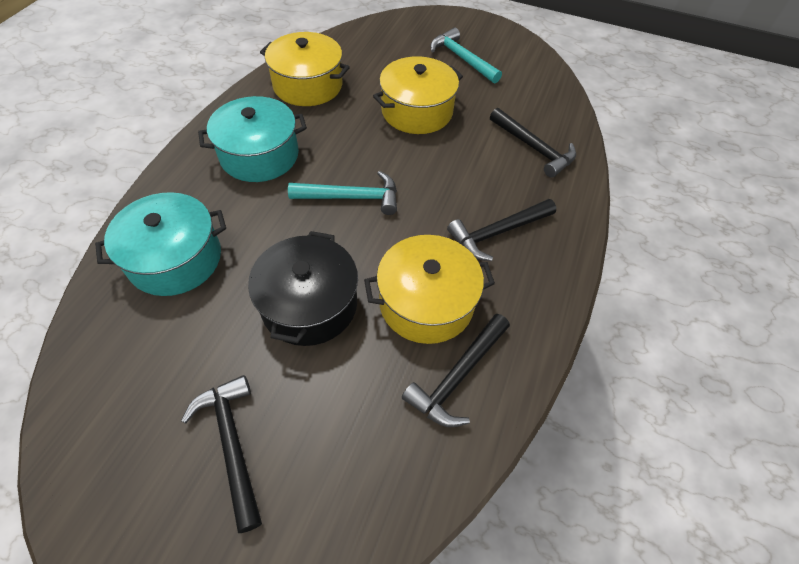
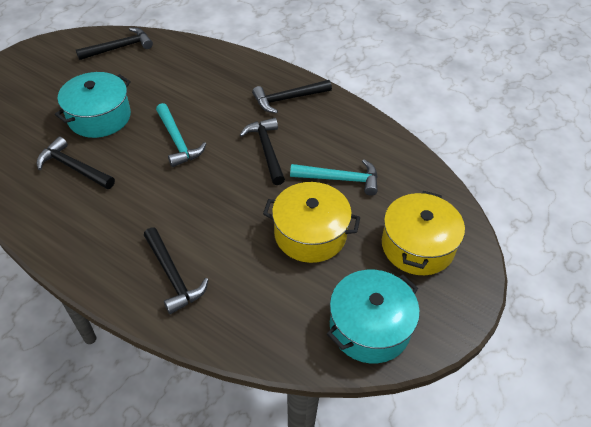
black hammer: [181,375,262,533] [402,314,510,427] [447,199,556,261] [490,108,576,178] = 4 -> [37,137,115,189] [76,28,153,60] [144,227,209,314] [240,118,285,185] [252,80,332,113] = 5
black pot: [248,231,358,346] = 1 -> none = 0
yellow pot: [260,32,350,106] [364,235,495,344] [373,56,463,134] = 3 -> [263,182,360,263] [382,191,465,275] = 2

